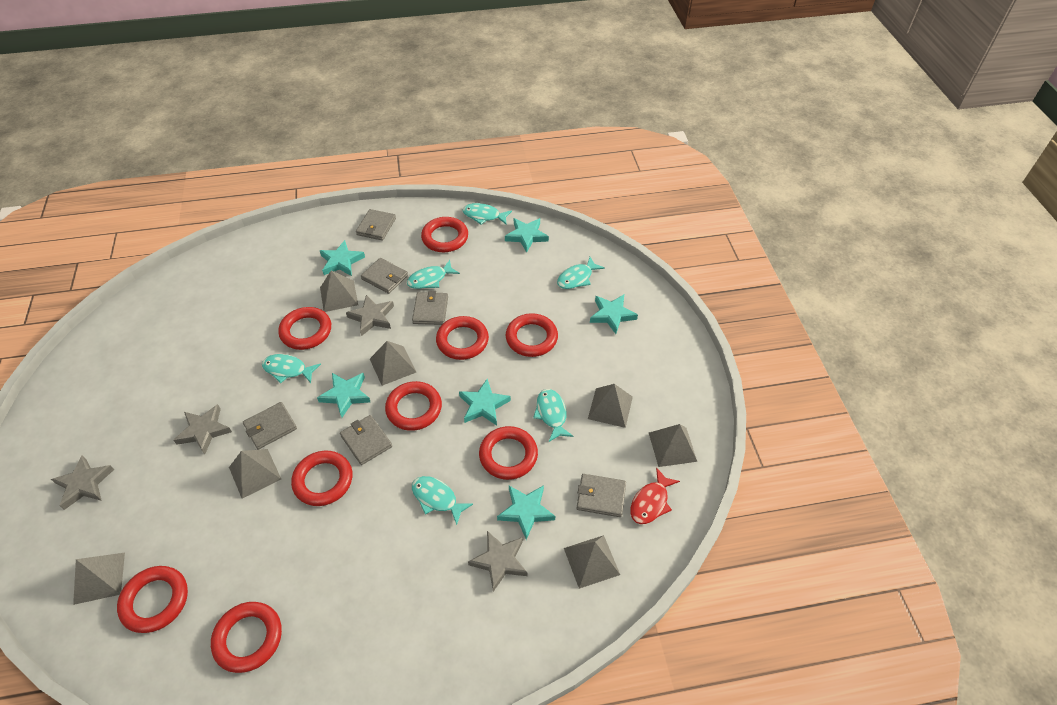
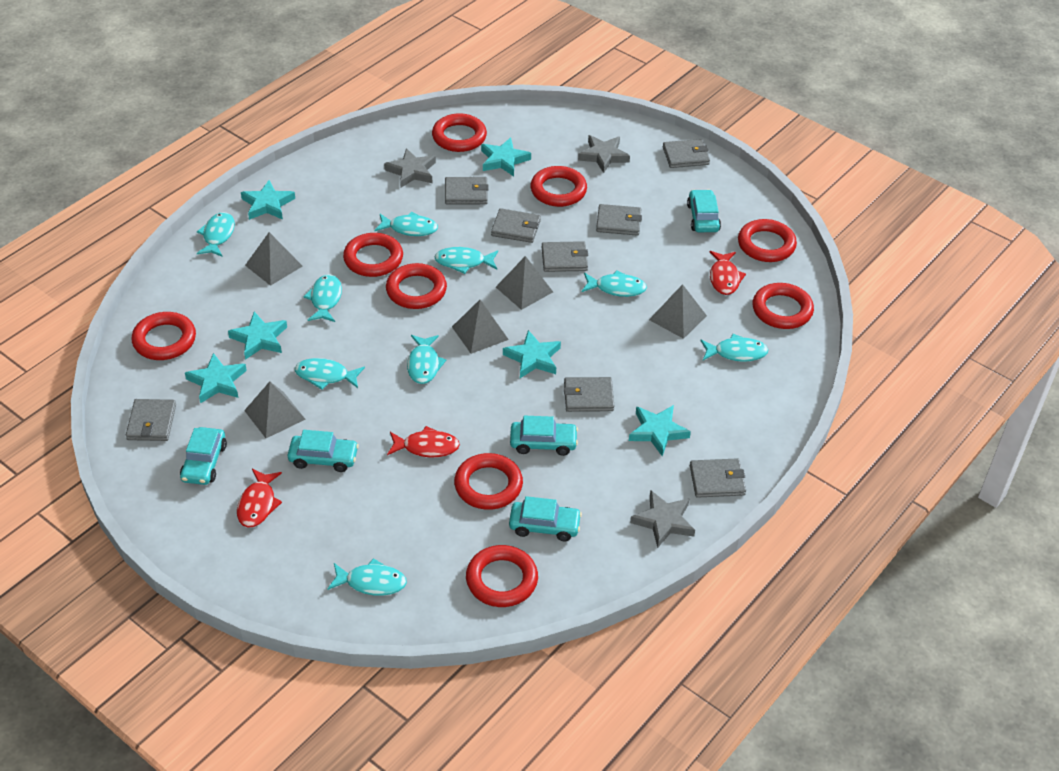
grey pyramid: [73,553,125,605] [229,449,281,499] [320,270,358,312] [370,341,416,386] [564,535,620,589] [588,384,633,428] [649,424,697,467] = 7 -> [244,381,306,438] [245,232,303,286] [452,300,509,354] [496,256,553,310] [649,284,707,339] = 5
grey star: [51,455,114,510] [173,404,232,454] [346,295,394,336] [468,531,528,592] = 4 -> [384,148,436,188] [578,135,630,173] [630,490,695,548] = 3
grey wallet: [243,402,297,449] [340,415,392,465] [356,209,396,241] [361,258,408,294] [412,291,448,325] [577,474,626,517] = 6 -> [126,399,176,441] [445,177,489,204] [491,208,541,243] [542,241,588,272] [564,377,614,412] [596,204,642,236] [663,139,710,168] [690,458,746,498] = 8
red fish: [631,467,680,524] = 1 -> [237,469,282,528] [387,426,460,458] [710,251,746,295] = 3
turquoise car: none = 0 -> [180,427,227,485] [288,430,359,472] [509,496,582,541] [510,416,578,456] [687,189,721,232] = 5
turquoise fish: [262,354,321,383] [407,260,460,289] [412,476,473,525] [463,203,512,225] [533,389,573,442] [557,257,605,289] = 6 -> [197,212,235,257] [295,358,365,390] [303,274,342,322] [327,558,407,596] [374,211,438,236] [407,335,447,384] [435,247,498,274] [582,270,647,297] [700,334,768,362] = 9

